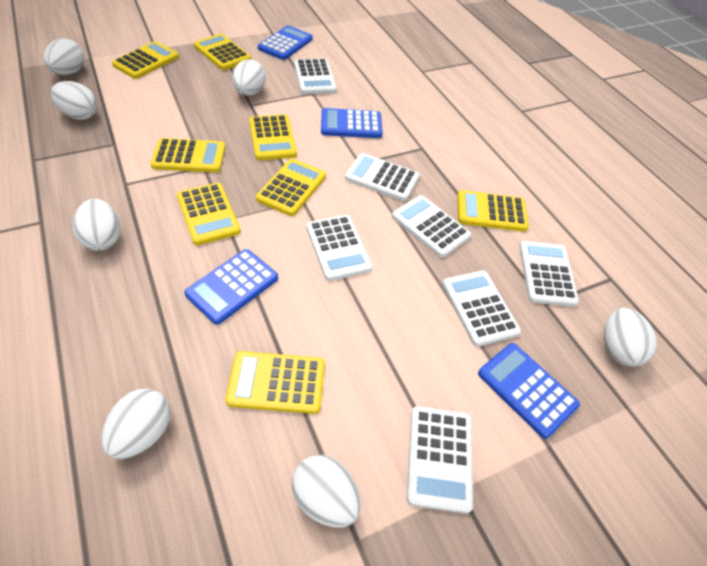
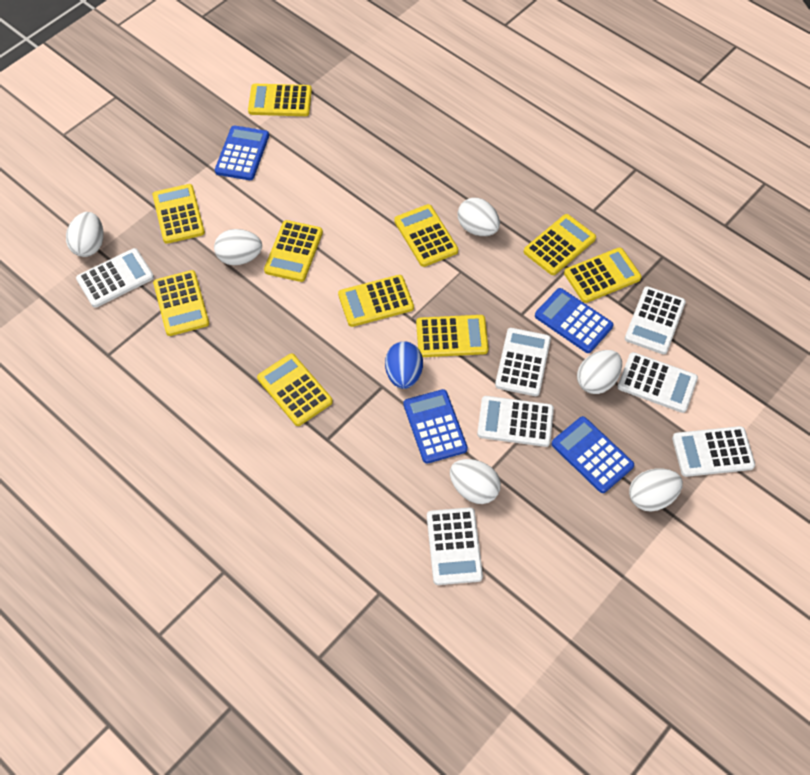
blue egg: none = 0 -> [385,341,423,389] = 1
white egg: [44,38,84,75] [51,81,97,120] [73,199,120,251] [102,389,171,459] [232,59,266,96] [292,455,361,528] [604,308,657,367] = 7 -> [66,212,104,257] [214,229,262,265] [450,459,501,504] [458,198,500,236] [577,350,622,394] [629,468,683,512] = 6
yellow calculator: [112,41,179,79] [151,138,226,173] [177,183,241,245] [194,34,251,70] [225,351,325,414] [249,115,297,160] [256,159,326,216] [457,190,529,232] = 8 -> [153,184,205,244] [153,270,209,336] [248,84,312,116] [257,354,333,426] [264,220,323,282] [338,275,414,327] [394,204,458,267] [416,315,488,357] [524,214,596,275] [564,247,642,303] = 10

